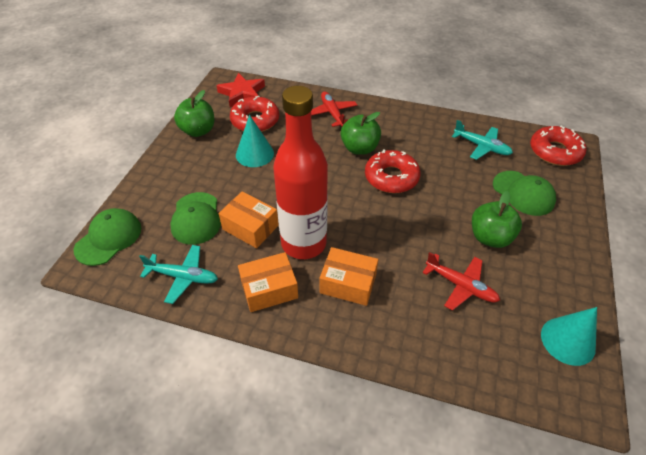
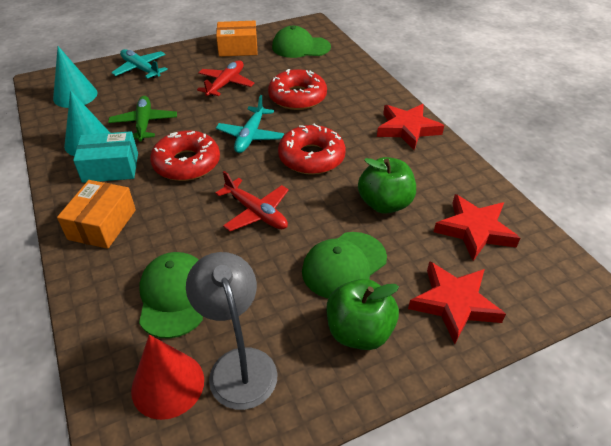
green apple: [174,90,214,137] [341,112,381,155] [472,191,522,248] = 3 -> [327,279,399,350] [358,157,416,214] = 2
green plane: none = 0 -> [108,96,177,141] = 1
grey lamp: none = 0 -> [186,252,278,410] = 1
orange box: [219,191,279,248] [238,252,298,312] [320,247,378,306] = 3 -> [57,180,136,249] [216,21,257,57] = 2
red bottle: [273,86,328,259] = 1 -> none = 0
red cone: none = 0 -> [131,335,204,420] = 1
red star: [216,73,265,108] = 1 -> [377,104,444,150] [408,261,506,344] [434,194,520,261] = 3
turquoise box: none = 0 -> [73,131,138,183] = 1

